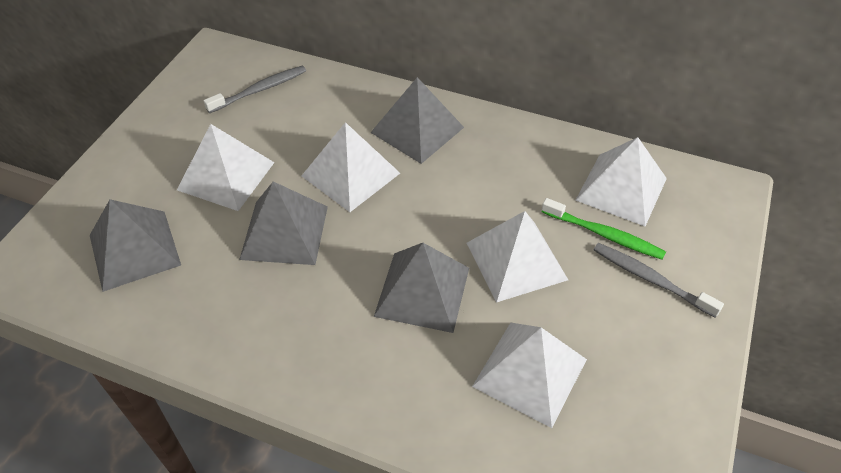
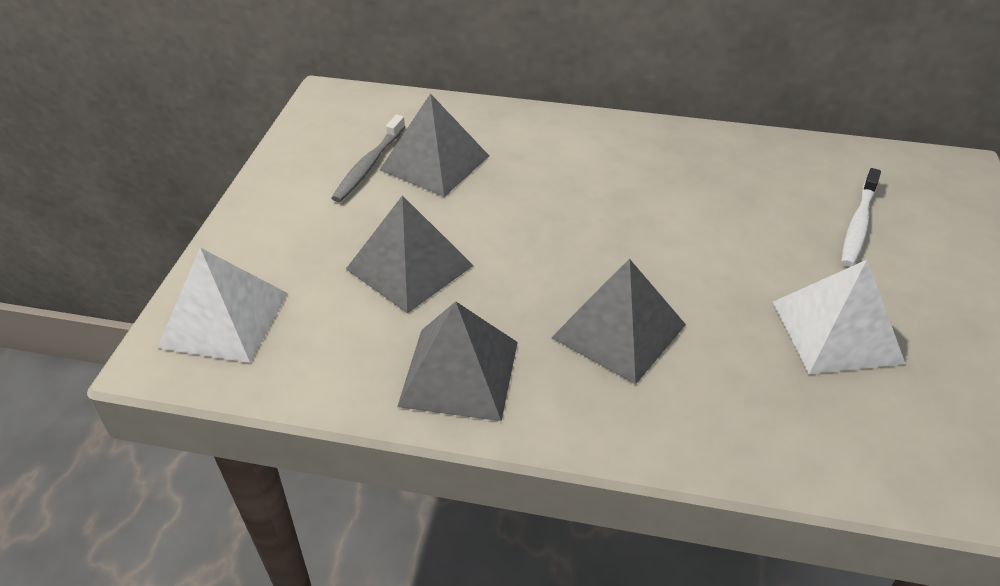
green toothbrush: [542,198,666,260] = 1 -> none = 0
grey toothbrush: [204,66,306,113] [594,243,724,318] = 2 -> [331,115,405,202] = 1
white pyramid: [177,124,275,211] [302,122,400,212] [467,211,568,303] [472,323,587,428] [576,137,667,226] = 5 -> [157,248,287,363] [773,260,906,374] = 2
white toothbrush: none = 0 -> [841,168,881,267] = 1

